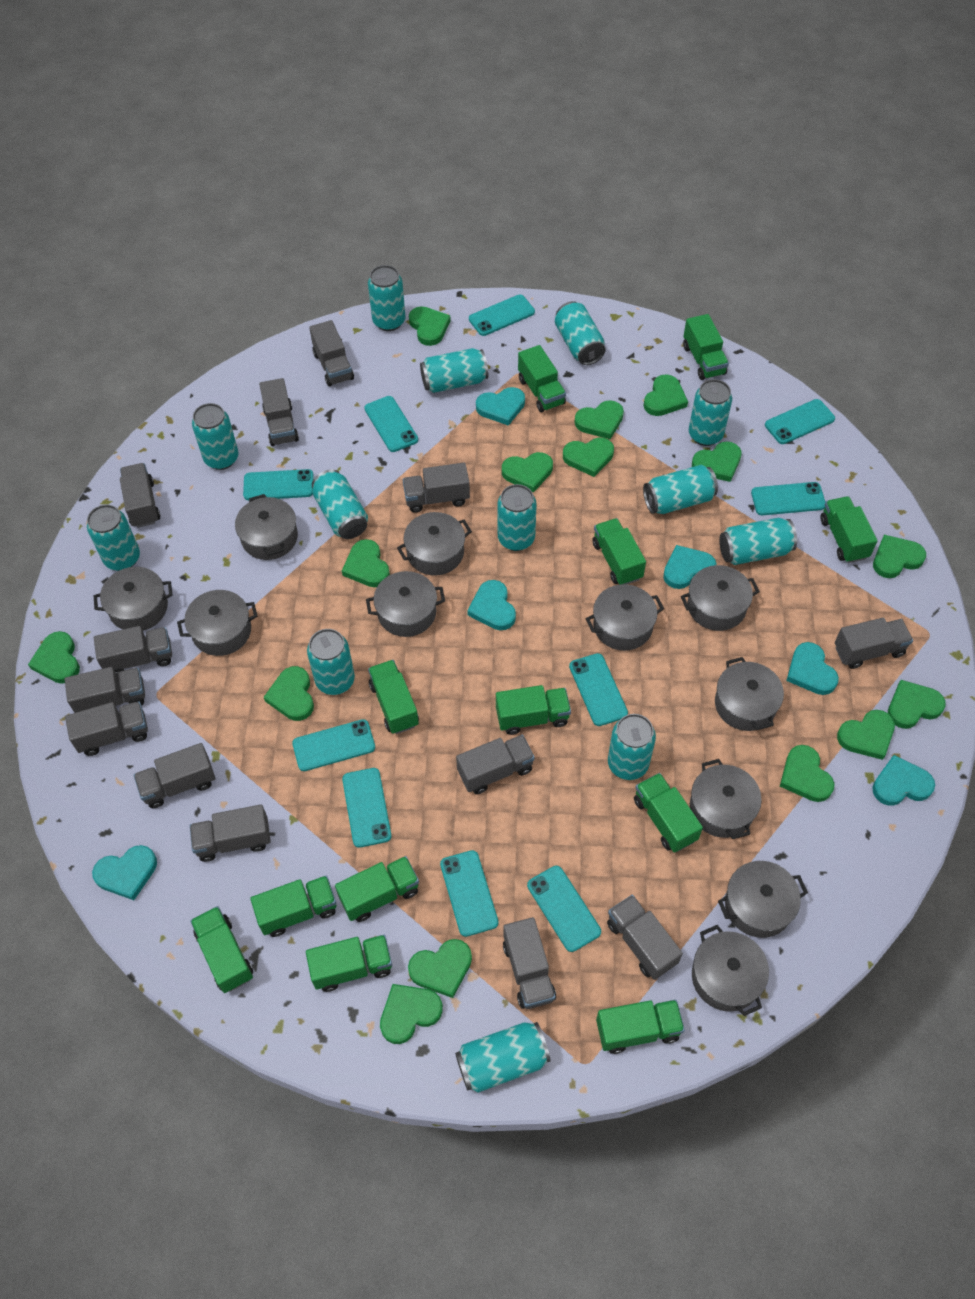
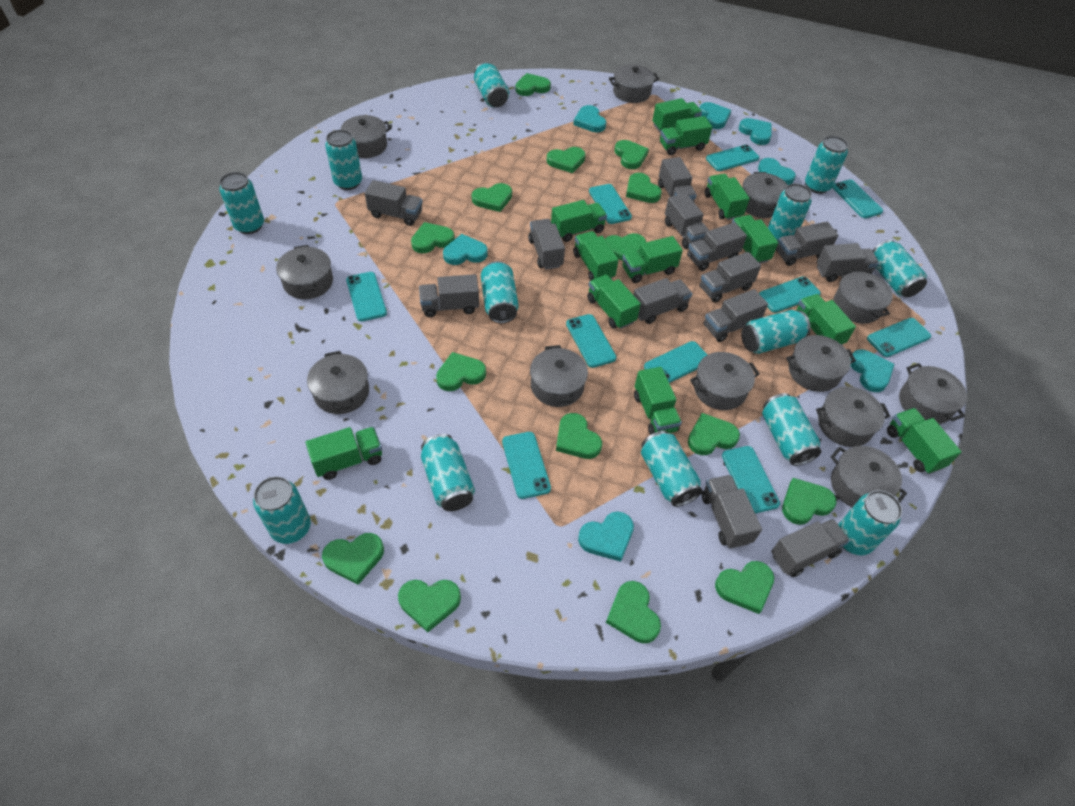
grey pot: [94,567,173,631] [177,590,258,656] [235,494,298,560] [366,571,445,637] [397,512,472,575] [586,584,664,651] [681,565,760,631] [690,759,762,839] [692,925,769,1016] [715,657,784,731] [718,861,808,938] = 11 -> [276,245,333,299] [307,351,369,414] [341,115,392,158] [530,345,588,407] [609,64,659,103] [690,352,759,410] [743,172,788,218] [786,335,856,392] [816,387,890,447] [831,446,907,507] [833,270,893,324] [899,363,967,424] = 12
turquoise heart: [92,845,157,900] [467,580,516,630] [476,387,525,426] [663,545,716,589] [786,642,839,695] [872,755,935,806] = 6 -> [443,234,488,265] [573,105,606,132] [578,512,634,562] [700,102,732,129] [739,118,772,145] [758,158,796,185] [850,350,895,392] = 7

